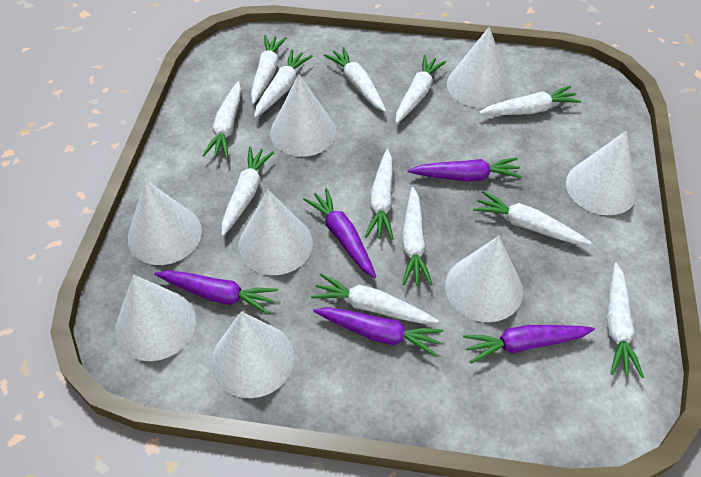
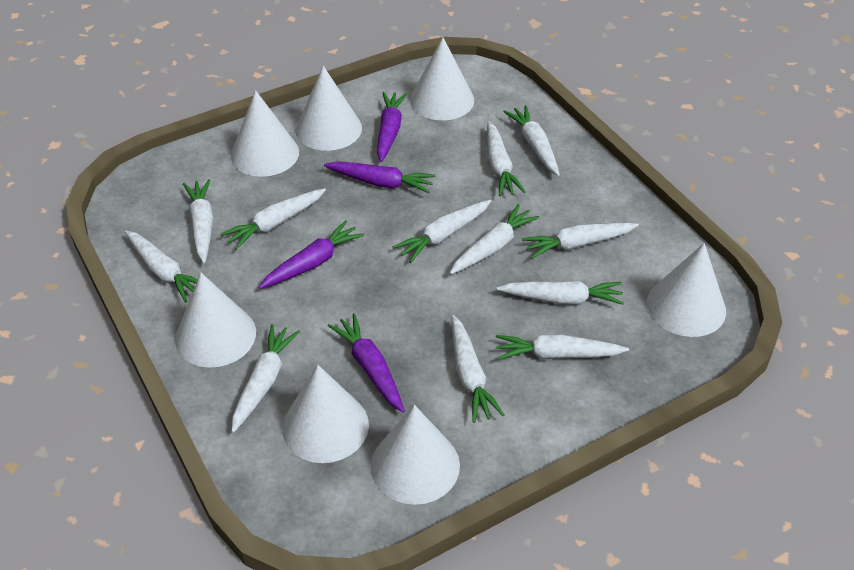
purple carrot: [155,270,278,314] [303,188,376,278] [313,307,443,357] [408,158,522,181] [463,325,595,364] = 5 -> [259,220,364,289] [324,162,436,193] [328,313,405,412] [377,92,407,162] = 4
white cone: [115,275,196,361] [128,180,202,265] [211,312,294,398] [239,190,313,275] [270,74,336,157] [445,236,523,322] [447,27,510,108] [566,131,637,215] = 8 -> [175,273,256,368] [231,90,299,177] [282,365,369,463] [296,66,362,151] [371,405,460,505] [410,37,474,120] [647,243,726,337] = 7

